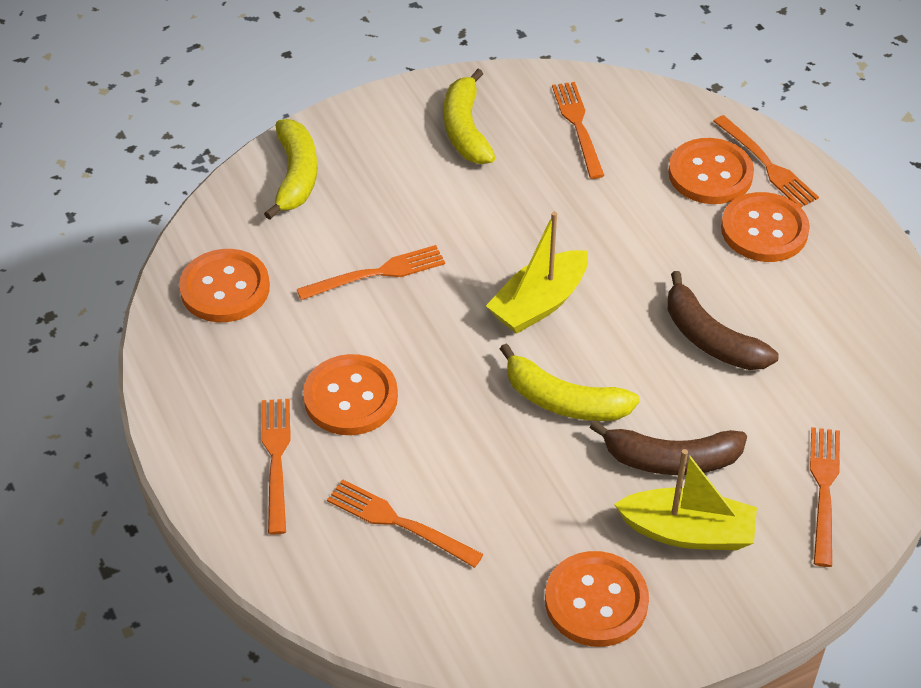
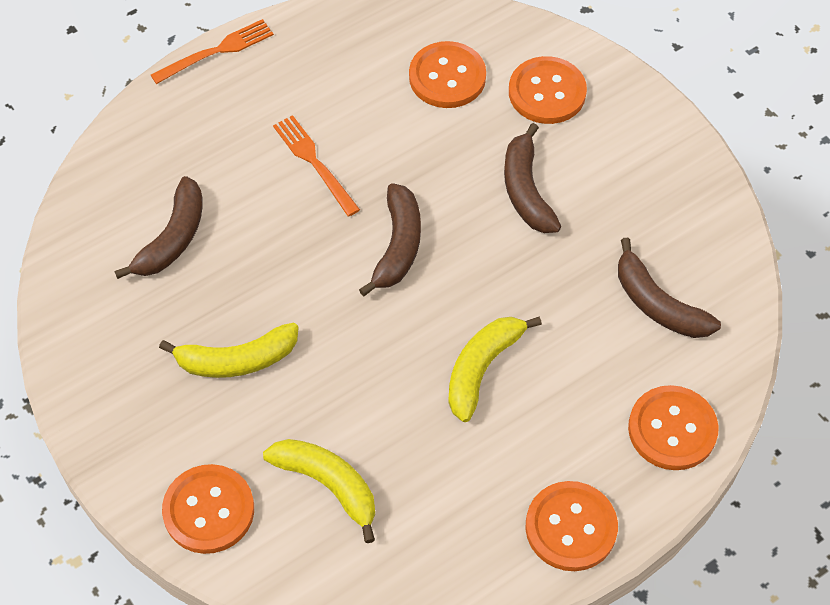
brown banana: [590,420,747,475] [668,271,779,370] = 2 -> [114,176,203,279] [359,183,421,297] [504,123,561,233] [618,238,721,338] = 4
orange fork: [262,399,291,535] [297,245,445,300] [327,479,484,568] [552,82,604,179] [713,115,819,207] [810,427,840,567] = 6 -> [151,19,274,84] [273,115,360,217] = 2
yellow boat: [486,212,588,334] [614,449,757,550] = 2 -> none = 0

